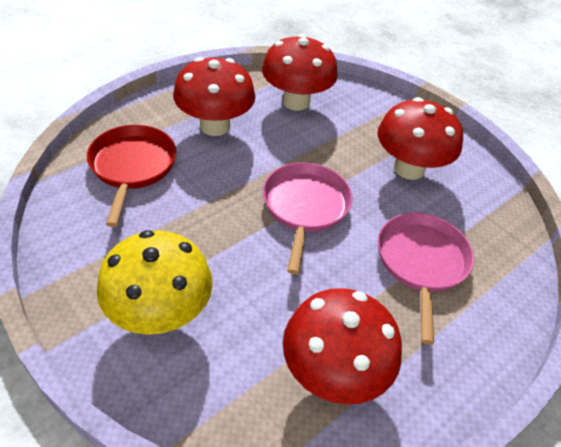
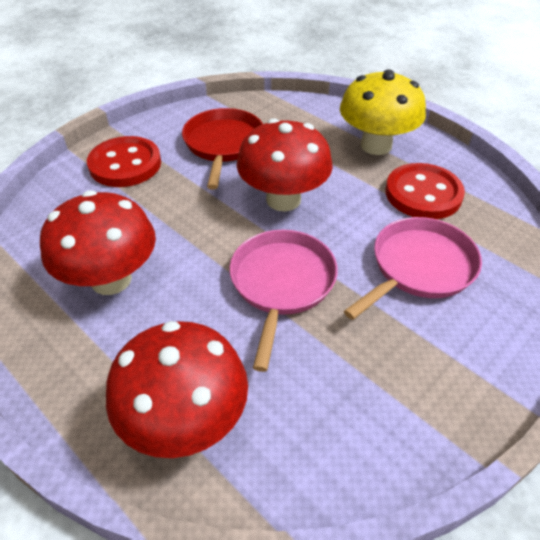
red button: none = 0 -> [87,136,161,187] [385,163,465,219] = 2
red mushroom: [173,57,256,136] [262,34,338,111] [283,288,402,405] [378,97,463,180] = 4 -> [40,190,156,295] [106,321,248,458] [237,118,333,211] = 3

